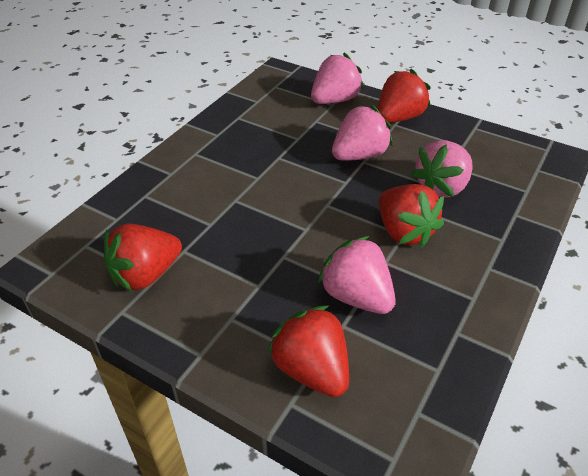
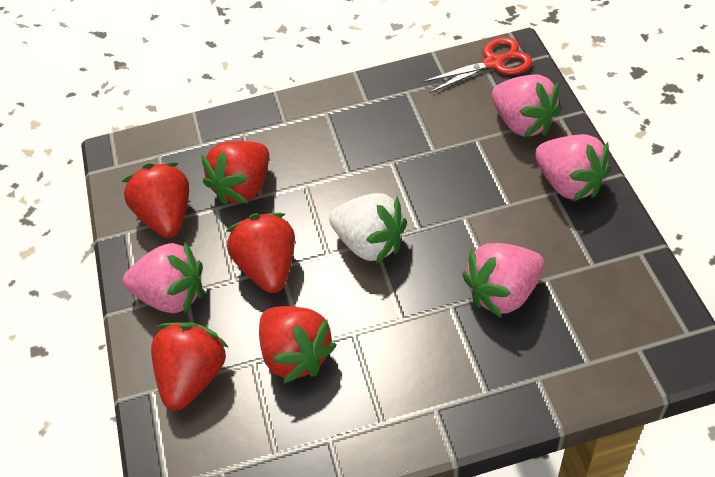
red scissors: none = 0 -> [422,37,532,93] = 1
red strawberry: [104,224,182,292] [268,305,349,397] [378,69,431,123] [379,184,444,247] = 4 -> [121,162,189,238] [151,322,229,410] [201,141,269,206] [226,213,295,293] [259,306,337,384] = 5
white strawberry: none = 0 -> [329,193,407,264] = 1

